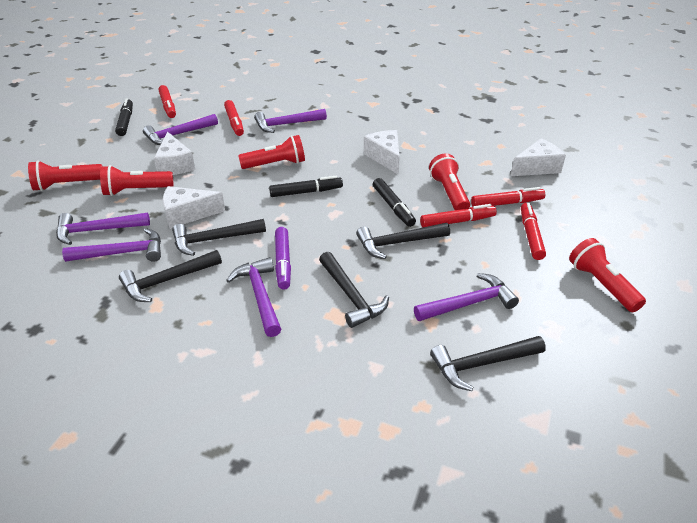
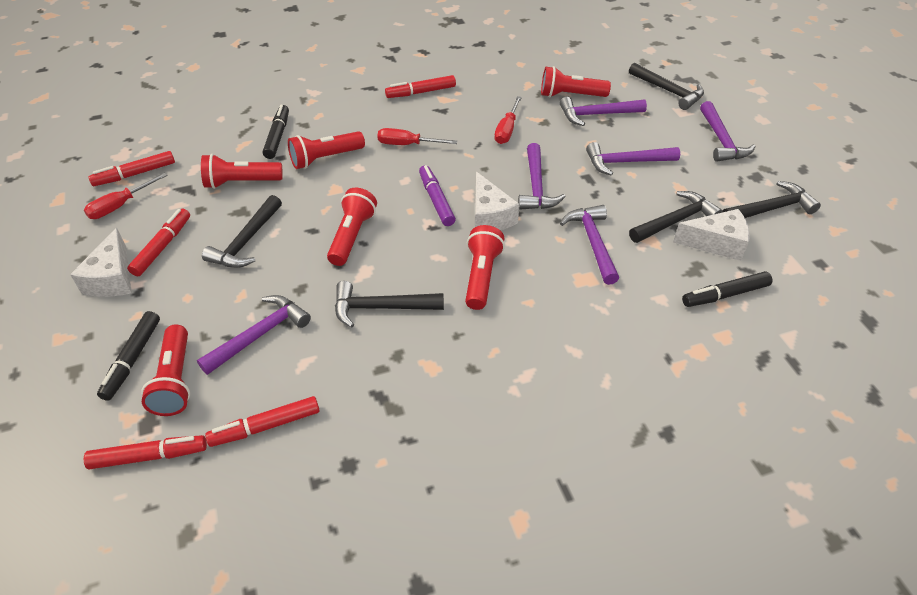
red flashlight: [28,160,103,191] [100,165,173,196] [238,135,305,169] [429,153,470,210] [569,238,646,312] = 5 -> [141,324,190,416] [201,154,283,189] [288,131,365,169] [327,187,377,266] [465,225,505,310] [541,66,611,97] = 6
red screwdriver: none = 0 -> [84,173,168,219] [377,128,457,145] [494,96,522,144] = 3
white cheese: [154,131,195,175] [163,186,225,229] [364,130,400,175] [510,138,566,176] = 4 -> [70,228,132,297] [475,172,520,230] [673,209,750,261] = 3

